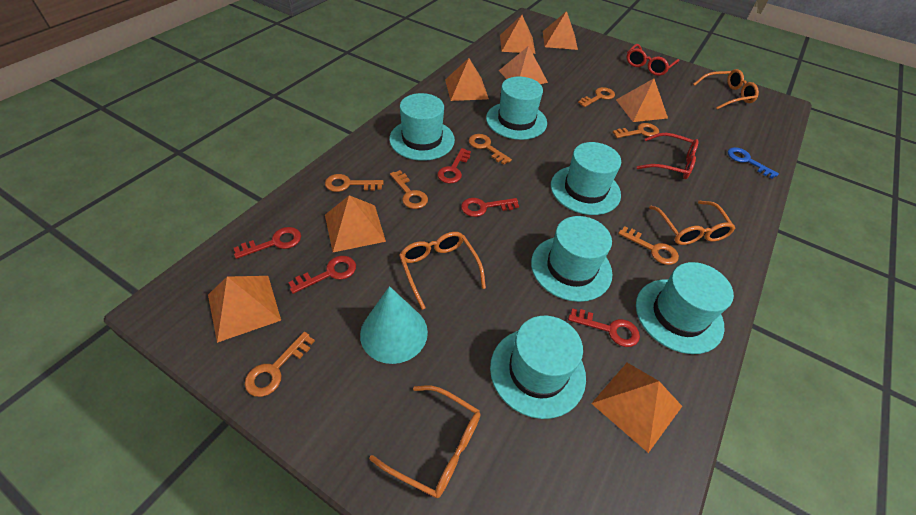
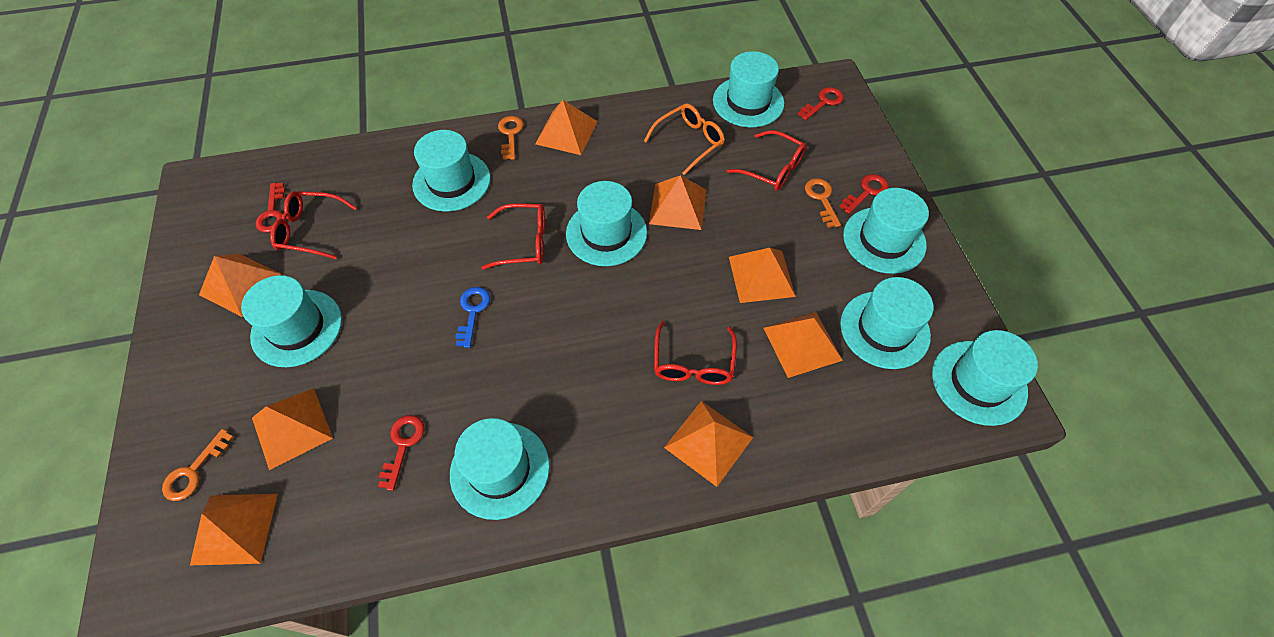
orange glasses: [369,386,481,498] [399,232,486,310] [649,201,735,245] [693,69,759,109] = 4 -> [644,104,725,175] = 1
orange key: [245,332,315,397] [325,174,384,192] [390,170,428,209] [469,134,512,165] [578,87,615,107] [613,123,659,138] [618,226,679,265] = 7 -> [162,429,234,501] [498,116,524,160] [805,178,841,228] = 3
red glasses: [627,44,679,76] [637,133,699,179] = 2 -> [270,191,357,259] [481,204,545,270] [654,321,737,385] [727,130,806,191] = 4
red key: [234,227,301,259] [288,256,356,294] [438,148,471,184] [461,198,519,217] [568,308,640,347] = 5 -> [255,183,285,233] [378,415,424,491] [798,87,844,120] [839,174,889,214] = 4
turquoise cone: [360,286,428,364] = 1 -> none = 0
turquoise hat: [389,93,455,161] [486,76,547,140] [490,316,586,419] [531,216,613,302] [551,142,621,215] [636,262,734,354] = 6 -> [241,275,342,367] [412,130,491,212] [450,418,550,520] [566,181,647,266] [713,51,784,127] [840,277,934,369] [843,188,929,274] [932,330,1038,426] = 8

